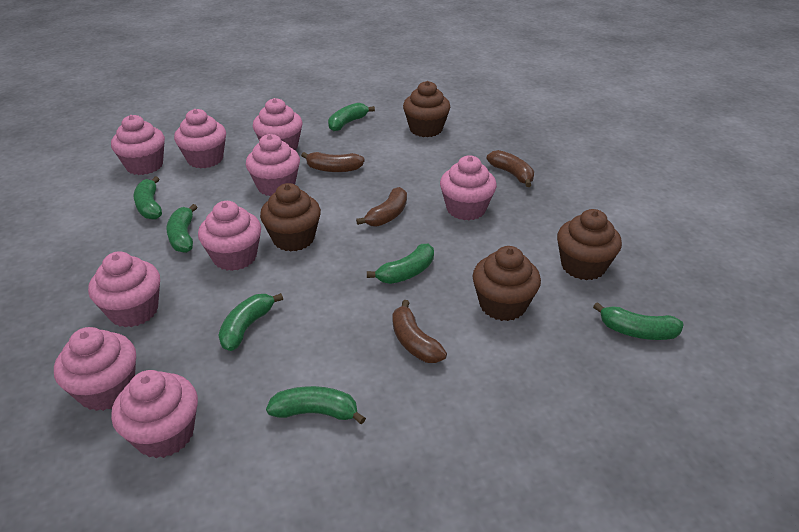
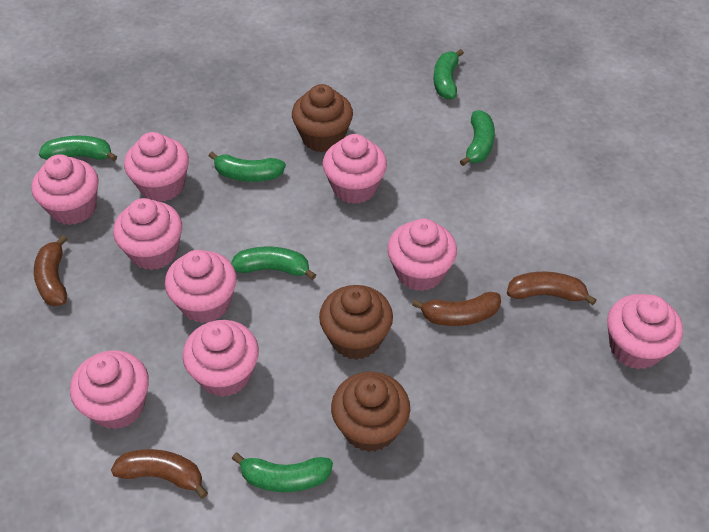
brown cupcake: [260,183,321,252] [403,81,450,137] [473,246,541,321] [557,209,622,280] = 4 -> [292,84,353,152] [319,285,393,360] [331,372,410,452] = 3
green banana: [134,176,162,219] [166,204,197,253] [218,293,283,351] [266,386,366,425] [328,103,375,131] [367,244,434,284] [593,302,684,340] = 7 -> [39,136,117,161] [209,152,286,182] [231,247,316,280] [232,453,333,492] [434,49,464,100] [460,110,495,166] = 6

